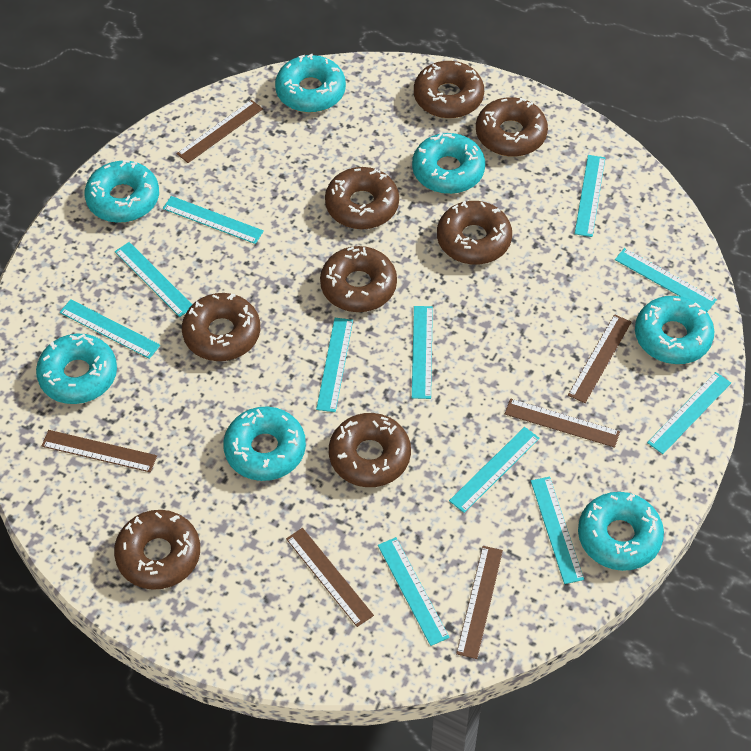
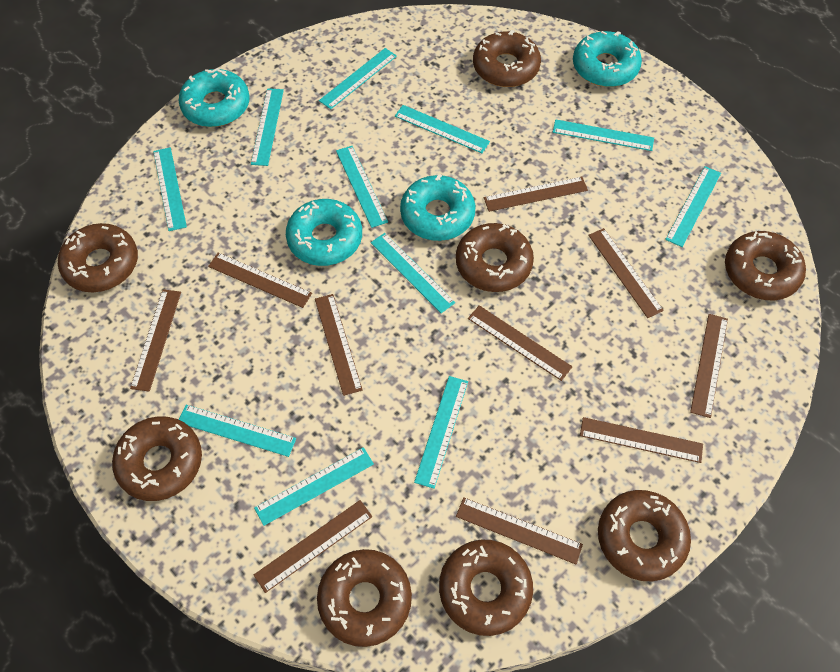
brown ruler: [42,430,157,472] [176,100,263,163] [286,528,374,627] [456,546,503,659] [505,399,620,448] [568,314,631,403] = 6 -> [130,289,181,392] [208,253,312,308] [254,500,372,593] [315,294,363,396] [456,497,583,564] [468,305,572,381] [484,177,588,212] [580,417,703,463] [588,228,664,318] [690,314,728,418] = 10
turquoise donut: [36,334,117,404] [85,160,159,223] [223,406,306,481] [275,54,346,113] [412,133,485,194] [578,492,664,571] [635,296,714,364] = 7 -> [179,68,250,127] [286,199,362,266] [400,174,476,241] [573,31,642,87] = 4

